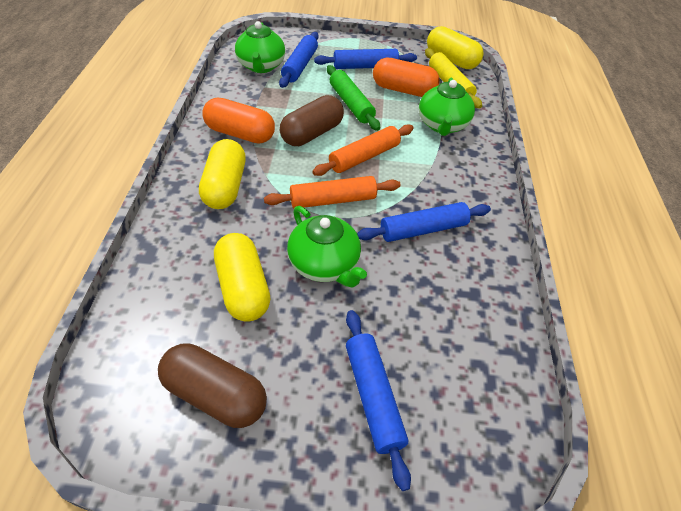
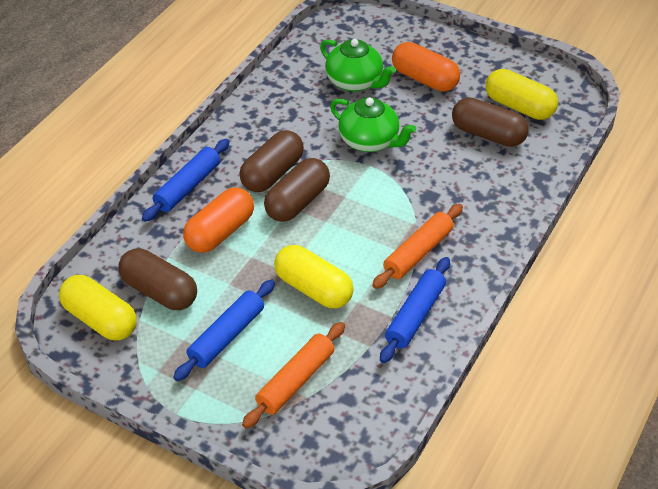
blue rolling pin: [279,32,319,88] [314,49,417,69] [346,310,411,491] [357,202,491,242] = 4 -> [142,139,229,222] [173,280,275,381] [380,257,450,363] = 3
brown capsule: [158,343,267,428] [280,95,344,146] = 2 -> [118,248,197,310] [239,130,304,192] [264,158,330,222] [452,97,529,147] = 4
green rolling pin: [327,65,380,131] = 1 -> none = 0
green teapot: [235,21,285,73] [287,206,367,288] [419,78,475,136] = 3 -> [320,39,396,92] [330,97,416,152] = 2
yellow rolling pin: [425,48,482,109] = 1 -> none = 0

